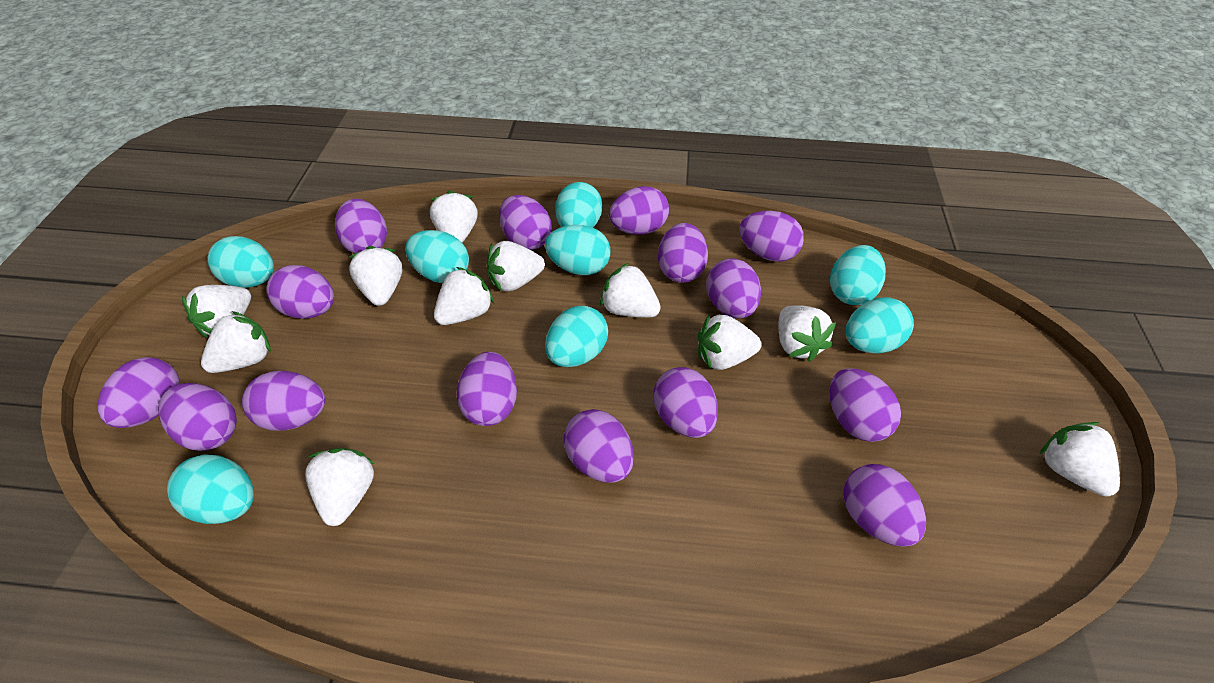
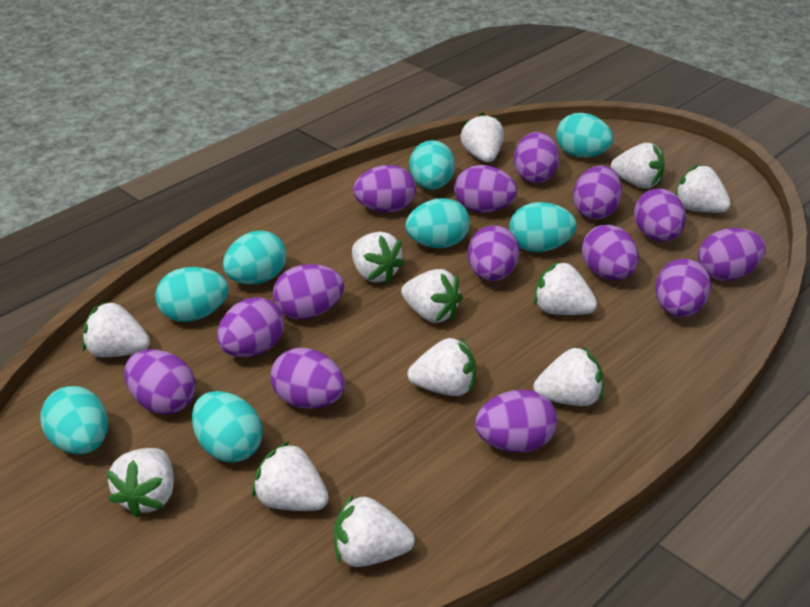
purple egg: [98,357,180,428] [158,383,237,451] [242,371,325,430] [266,265,334,319] [335,199,387,254] [456,352,517,426] [499,195,552,250] [564,409,634,483] [609,186,669,235] [653,367,718,438] [658,223,708,283] [706,258,761,318] [739,211,804,262] [829,368,901,442] [843,464,926,547] = 15 -> [124,349,196,414] [217,297,284,357] [270,348,345,409] [273,264,344,320] [353,165,416,213] [454,165,517,213] [468,225,520,281] [475,390,557,453] [514,132,559,183] [573,166,622,219] [582,224,639,280] [634,188,686,242] [655,259,712,317] [698,228,766,281] = 14
white strawberry: [182,285,251,338] [201,311,271,373] [305,448,375,526] [349,246,402,306] [430,190,478,243] [434,267,495,325] [486,241,545,292] [600,263,661,318] [698,314,762,370] [778,305,836,362] [1040,422,1120,496] = 11 -> [82,301,150,357] [106,448,174,518] [252,441,329,511] [334,495,415,567] [352,232,405,283] [401,269,463,323] [407,337,476,396] [461,112,504,162] [533,346,604,406] [534,261,597,315] [611,143,665,188] [675,165,731,213] = 12

